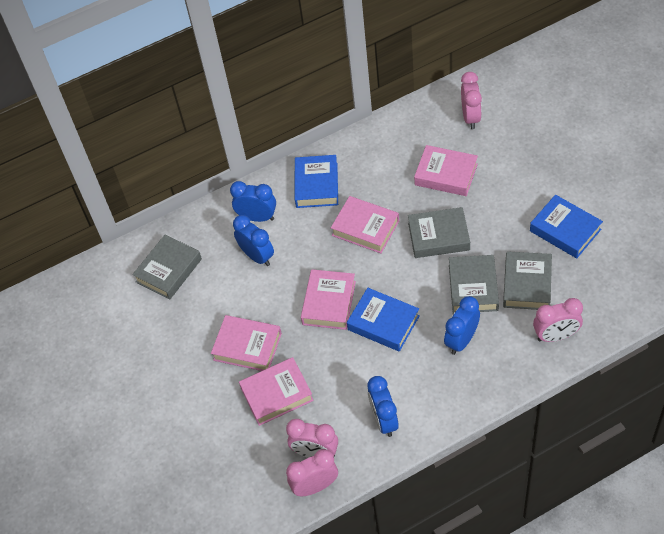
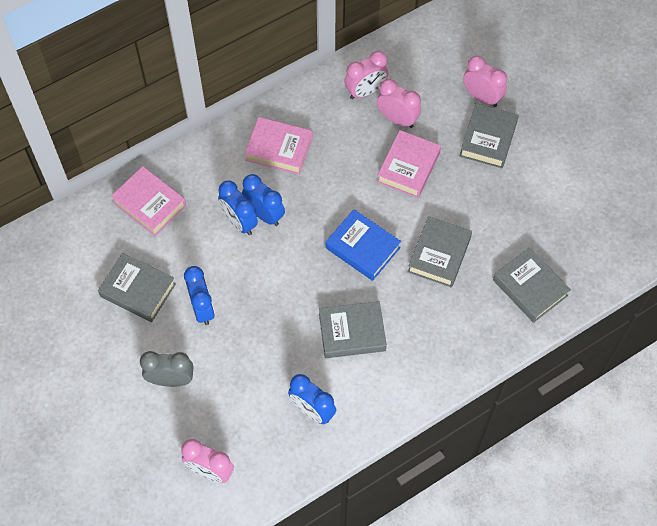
blue book: [295,155,338,208] [347,288,419,352] [530,195,603,258] = 3 -> [326,209,401,281] = 1
grey book: [132,234,202,300] [408,207,470,258] [449,255,499,314] [503,251,552,310] = 4 -> [98,253,176,322] [319,301,387,358] [408,216,472,288] [460,103,519,168] [493,247,571,323] = 5
grey clock: none = 0 -> [140,351,194,387] = 1
pink book: [211,315,282,371] [239,357,314,426] [301,269,356,330] [331,196,399,253] [414,145,478,196] = 5 -> [111,166,186,236] [245,117,313,175] [377,130,441,198] = 3

